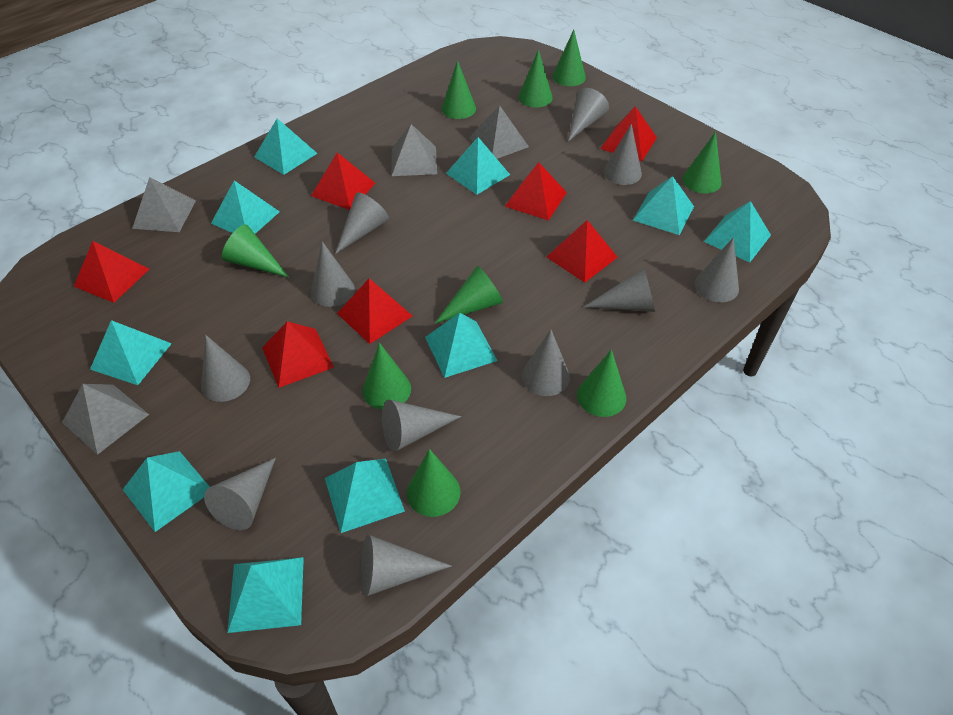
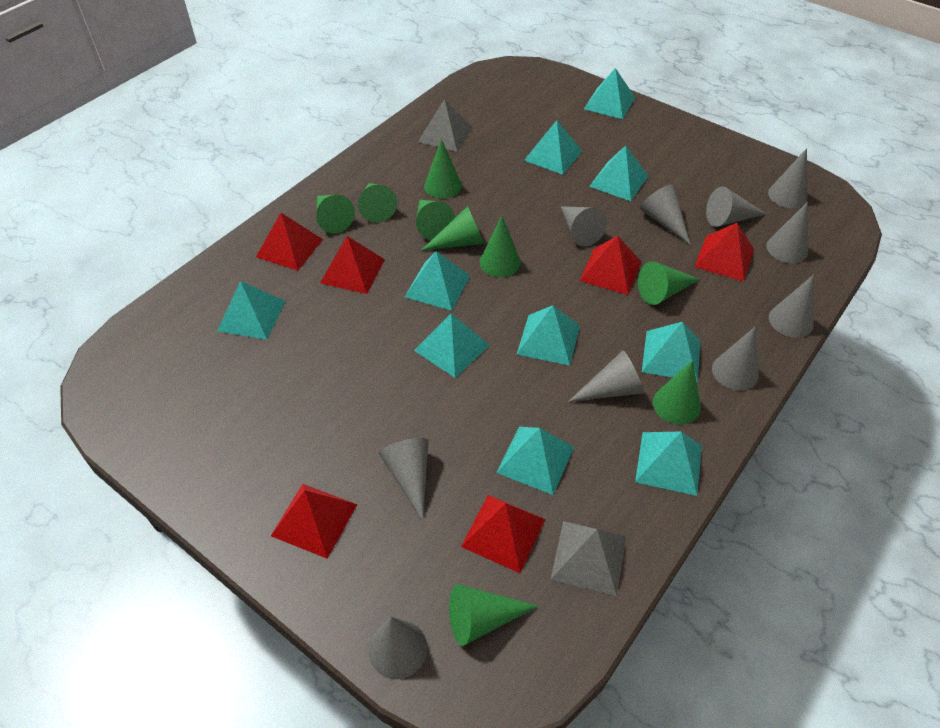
grey cone: [201,335,250,402] [204,458,276,530] [311,242,355,307] [335,192,389,254] [361,535,452,596] [382,400,461,452] [522,330,570,396] [568,88,609,142] [584,268,655,312] [604,124,642,185] [694,237,739,302] = 11 -> [369,617,427,679] [379,438,429,521] [561,206,607,246] [568,350,644,402] [640,185,691,245] [706,187,766,227] [712,327,759,391] [766,202,808,263] [768,148,807,208] [769,275,814,338] = 10
grey pyramid: [62,384,149,455] [132,177,196,232] [391,124,437,176] [469,105,529,159] = 4 -> [418,99,473,152] [550,521,626,596] = 2
red pyramid: [74,241,149,303] [262,321,334,388] [311,153,376,210] [337,278,412,344] [505,162,567,220] [547,220,618,283] [600,106,657,161] = 7 -> [256,213,323,271] [271,484,357,559] [320,236,385,294] [461,495,545,573] [580,236,641,295] [695,223,754,282] = 6

